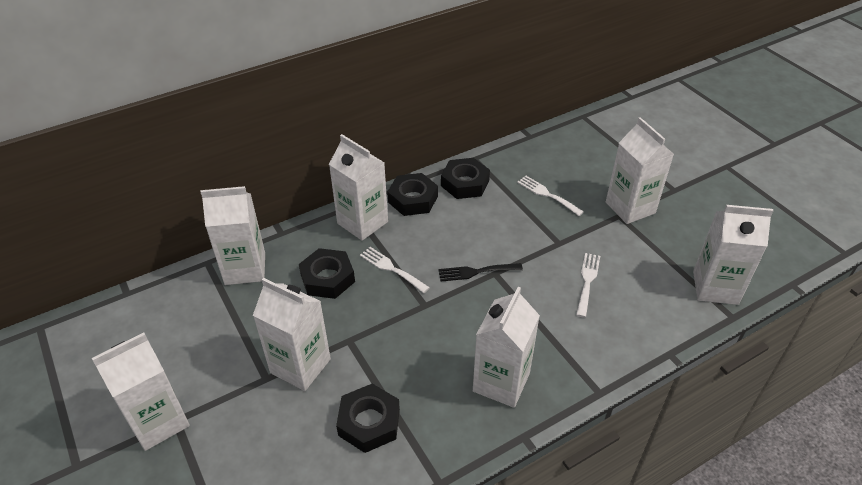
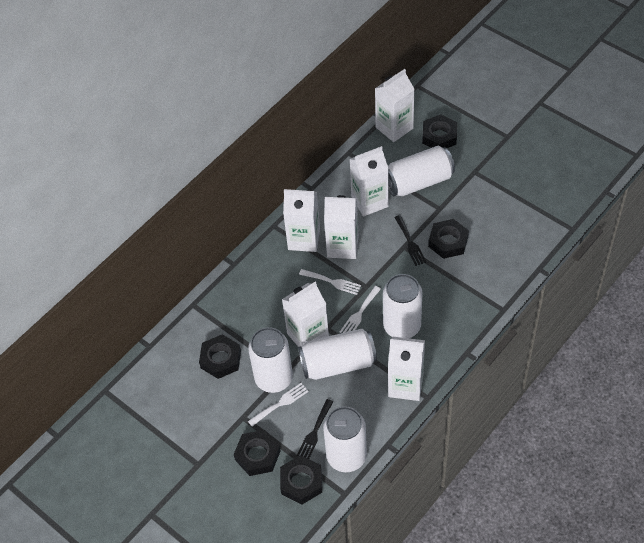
black fork: [438,263,523,282] = 1 -> [297,399,333,459] [394,215,426,266] = 2
black nut: [299,248,355,299] [336,384,400,453] [387,173,438,216] [441,158,490,199] = 4 -> [199,334,241,379] [234,430,280,476] [280,455,322,504] [422,114,457,148] [428,219,469,259] = 5
white can: none = 0 -> [248,327,293,393] [298,329,377,380] [323,406,367,472] [383,274,423,338] [388,146,455,196] = 5
white carton: [92,333,190,451] [201,186,265,285] [253,278,331,391] [329,134,388,241] [473,287,540,408] [606,117,674,224] [693,205,773,305] = 7 -> [282,282,329,347] [283,189,320,252] [324,195,358,259] [350,146,389,217] [375,69,415,142] [388,336,425,401] = 6

